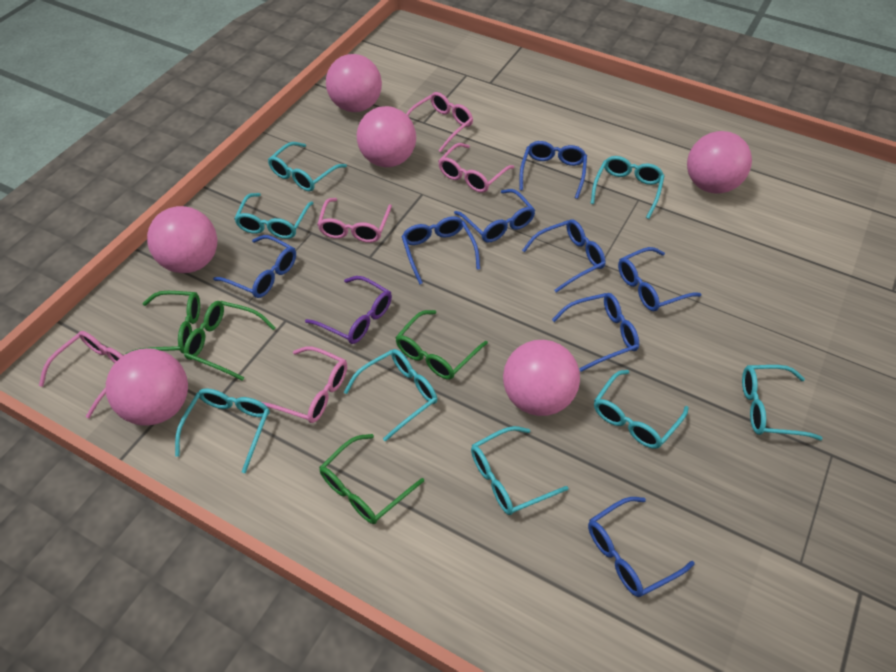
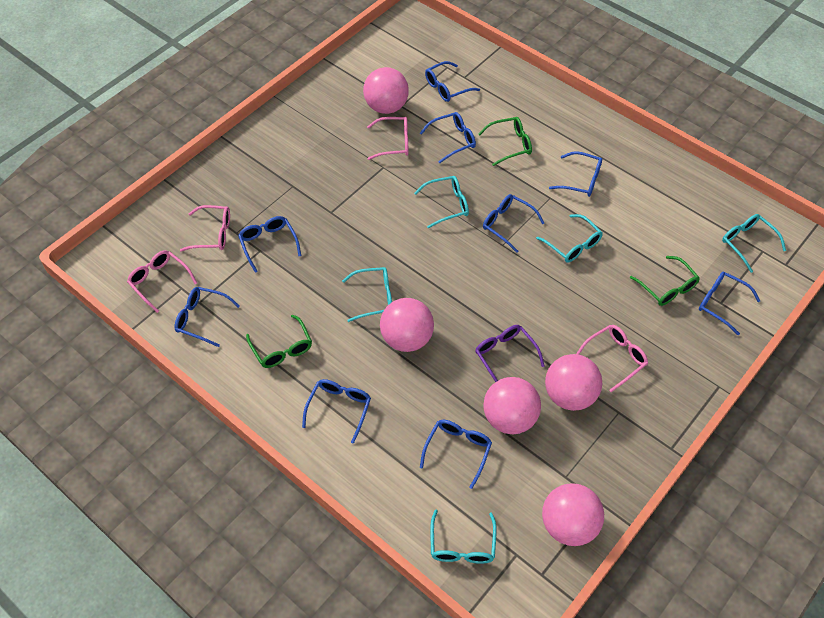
blue glasses: [213,235,296,298] [401,216,480,285] [454,189,535,243] [520,141,587,199] [522,219,606,293] [552,293,639,372] [588,497,695,597] [618,247,702,311] = 8 -> [174,287,240,347] [238,216,301,273] [302,379,371,444] [420,112,476,163] [420,420,492,489] [425,61,480,102] [483,194,544,253] [549,151,602,197] [699,272,760,335] = 9
green glasses: [126,291,200,354] [184,301,275,381] [319,434,424,524] [395,310,488,380] = 4 -> [246,315,312,368] [478,117,532,166] [630,256,700,306] = 3
pink ball: [106,348,188,426] [147,206,217,273] [326,54,382,112] [357,106,416,167] [503,340,580,416] [687,131,752,194] = 6 -> [363,67,409,114] [380,298,434,352] [483,377,541,434] [542,483,604,546] [545,354,602,411] = 5
pink glasses: [39,331,123,418] [262,346,347,423] [317,198,392,243] [406,92,473,152] [438,143,514,193] = 5 -> [127,250,197,313] [180,205,230,252] [367,117,408,160] [576,325,648,392] = 4
turquoise glasses: [175,388,270,473] [234,193,314,239] [268,142,347,191] [344,349,437,442] [471,426,568,515] [591,156,665,219] [594,370,689,449] [742,365,823,440] = 8 -> [342,267,392,322] [414,176,469,228] [430,509,497,564] [536,214,603,262] [722,214,786,273] = 5

